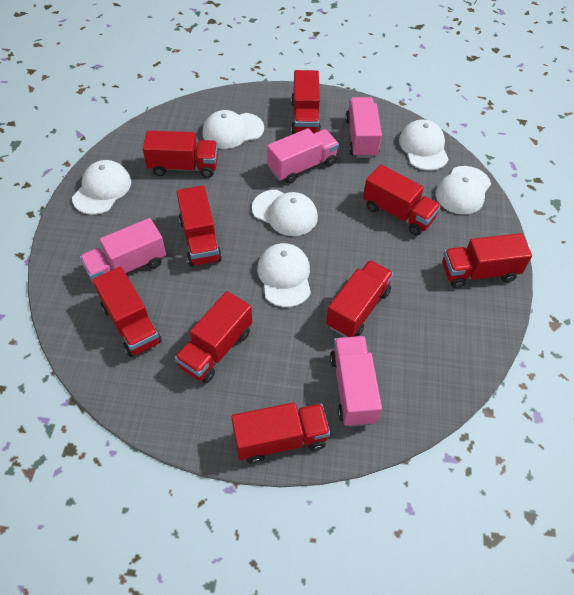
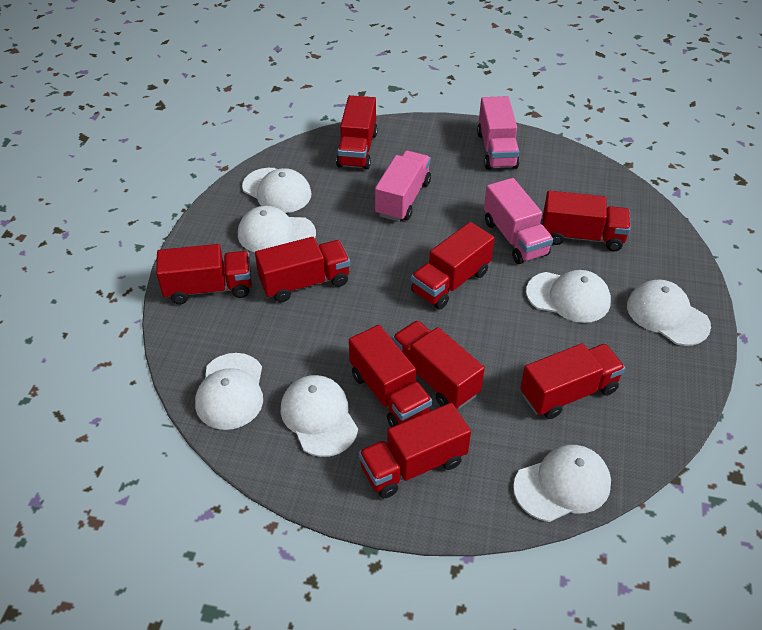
pink truck: [80,218,166,284] [267,128,339,184] [330,336,382,427] [345,97,382,158] = 4 -> [375,150,431,222] [477,96,520,170] [484,178,553,264] = 3
white cap: [72,160,131,215] [203,110,264,149] [252,190,318,236] [257,243,311,307] [399,120,449,171] [436,166,491,215] = 6 -> [195,353,263,430] [238,206,316,252] [242,168,312,213] [281,375,358,457] [513,445,611,522] [526,270,611,323] [627,279,711,346] = 7

